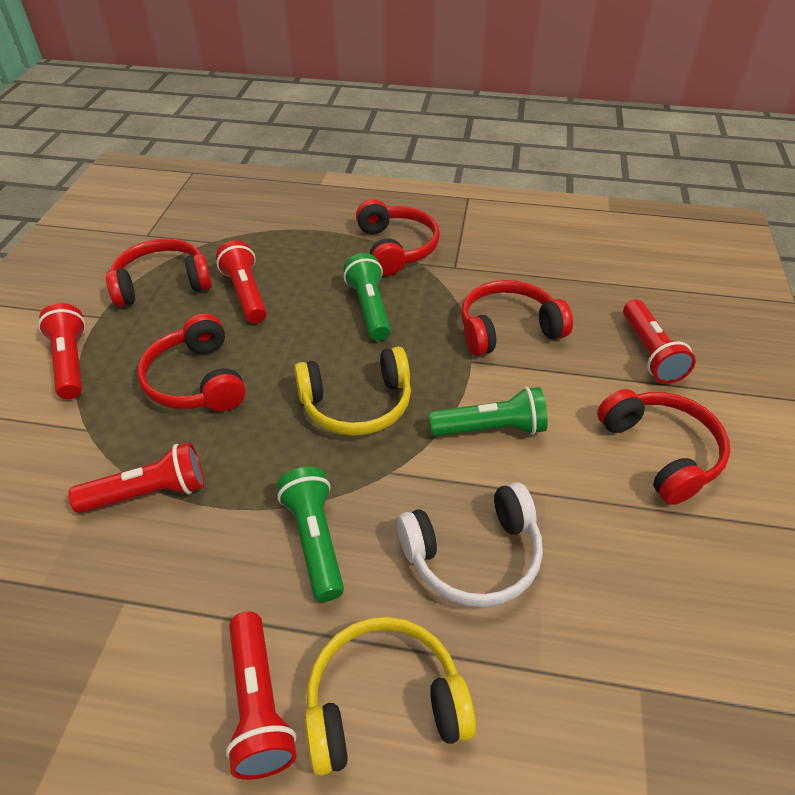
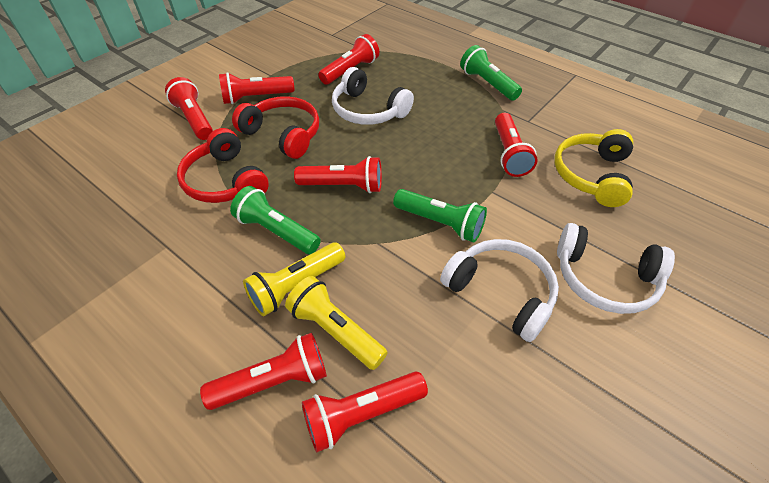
red flashlight: [38,303,86,399] [68,442,204,513] [216,240,267,323] [226,612,297,780] [623,300,696,384] = 5 -> [165,77,213,140] [200,333,327,410] [219,72,294,104] [294,156,382,193] [302,371,428,452] [318,34,379,85] [495,113,537,177] = 7
red headphones: [106,238,212,307] [137,313,246,411] [356,199,440,275] [461,280,573,356] [597,389,730,505] = 5 -> [177,128,269,203] [232,96,319,159] = 2
white headphones: [397,482,543,607] = 1 -> [332,67,414,125] [440,239,559,342] [557,223,675,314] = 3
yellow flashlight: none = 0 -> [243,242,345,316] [285,276,388,370] = 2
yellow headphones: [294,347,411,436] [305,617,476,776] = 2 -> [554,129,633,207] = 1

